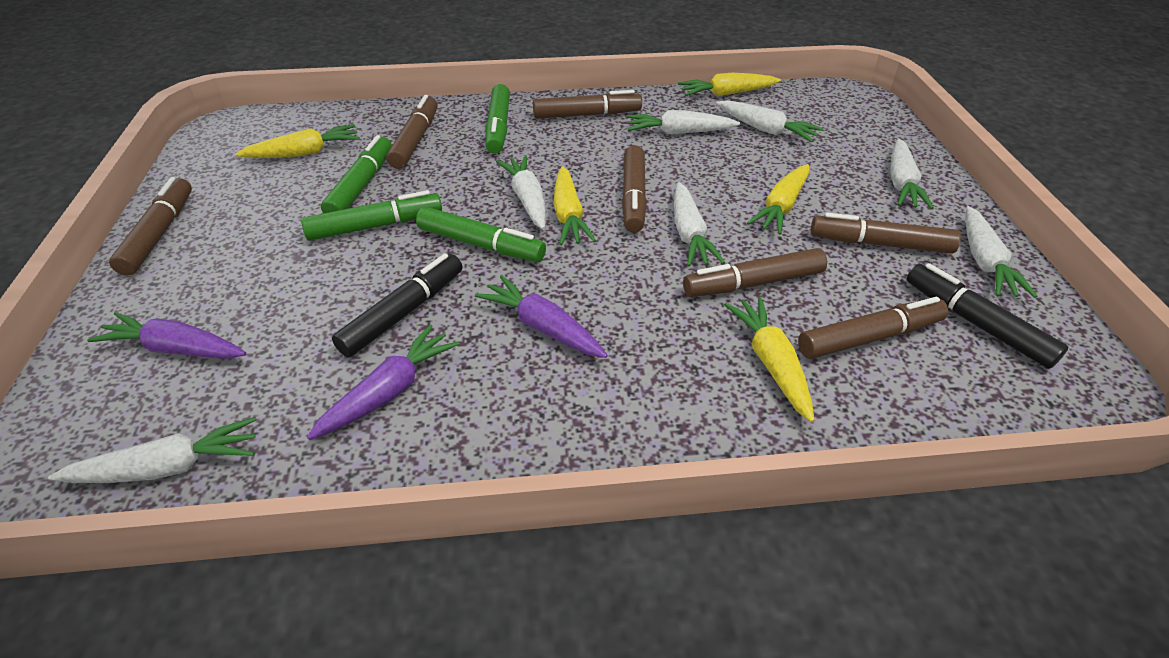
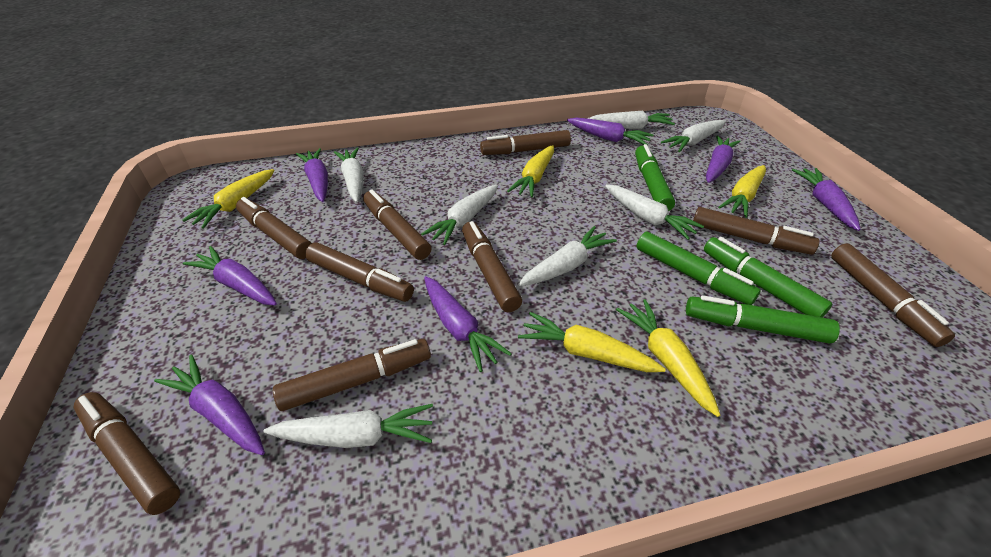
black marker: [332,253,462,357] [907,263,1068,369] = 2 -> none = 0
brown marker: [109,177,192,276] [386,95,438,169] [533,90,642,119] [622,145,647,233] [683,248,827,297] [798,297,949,359] [811,213,961,254] = 7 -> [74,392,180,515] [236,197,311,259] [273,339,431,411] [305,242,414,302] [363,189,432,260] [462,221,522,312] [480,130,571,155] [693,207,820,255] [831,243,955,347] = 9
purple carrot: [87,312,246,359] [307,325,460,440] [475,275,608,358] = 3 -> [154,355,265,455] [183,246,277,305] [296,148,328,202] [424,276,512,372] [567,118,653,145] [706,135,741,183] [792,168,861,231] = 7

